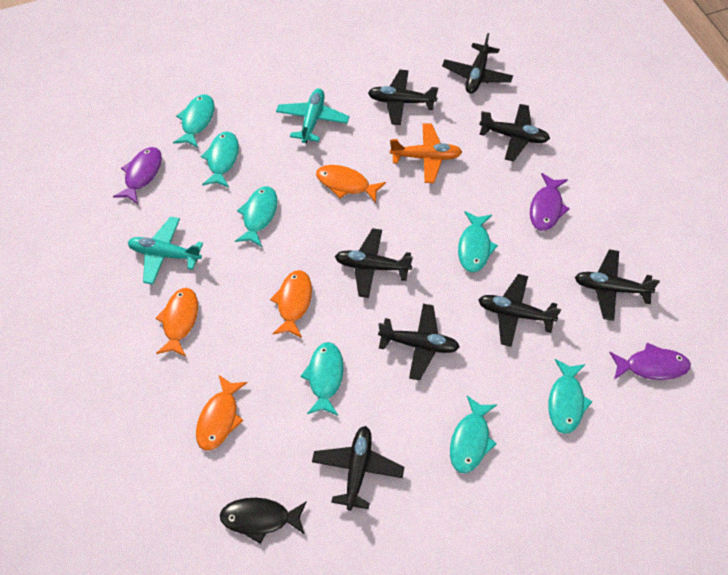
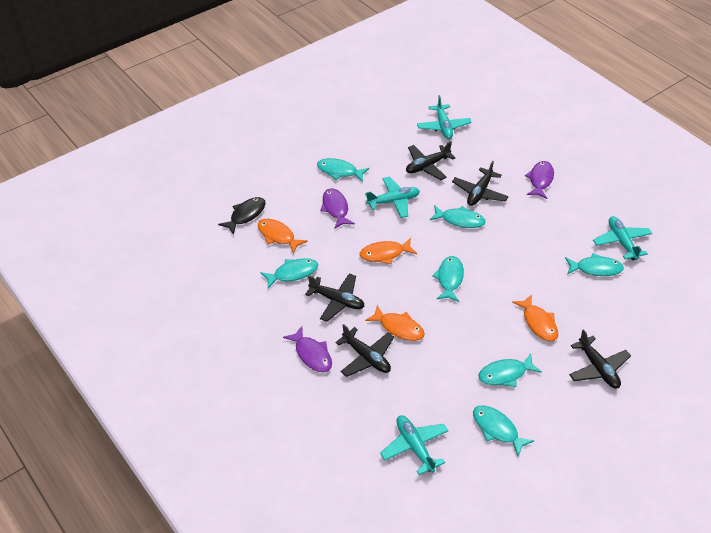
black plane: [312,426,404,510] [335,228,413,298] [368,70,438,125] [378,304,459,380] [442,33,513,94] [478,274,561,347] [479,104,550,161] [575,249,660,321] = 8 -> [305,273,364,322] [336,324,394,377] [406,141,455,180] [452,161,509,206] [569,329,631,388] = 5
orange plane: [390,123,462,183] = 1 -> none = 0
turquoise plane: [128,217,203,285] [276,88,349,143] = 2 -> [365,177,420,218] [380,415,449,475] [417,95,472,139] [593,216,652,260] = 4

